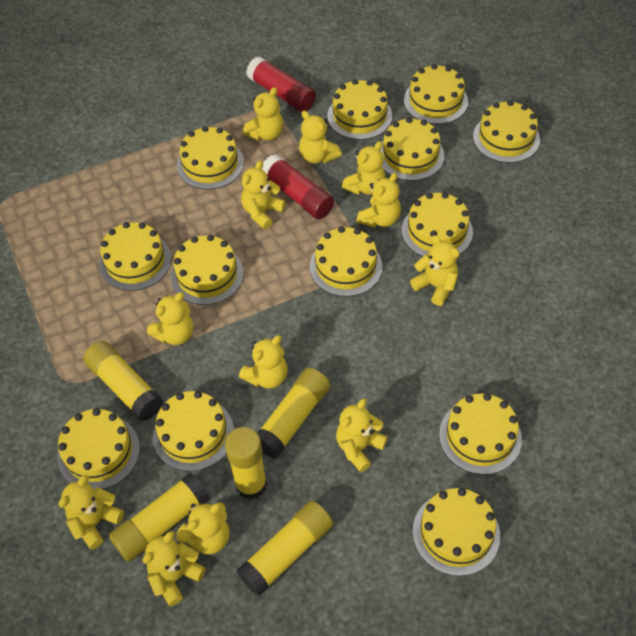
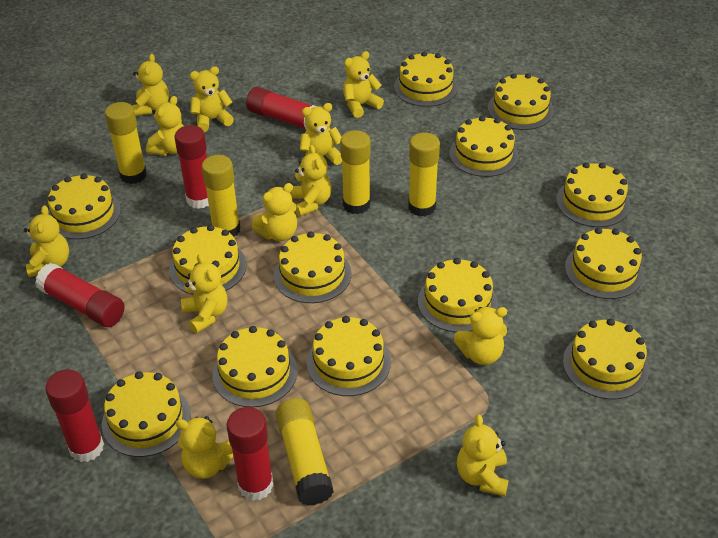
red glue stick: [246,57,316,112] [262,154,334,219] = 2 -> [35,263,125,327] [45,369,104,462] [175,125,209,209] [226,407,274,501] [246,87,316,129] = 5

